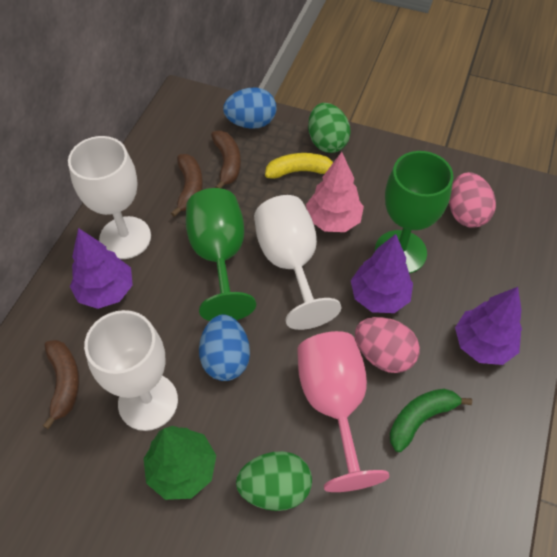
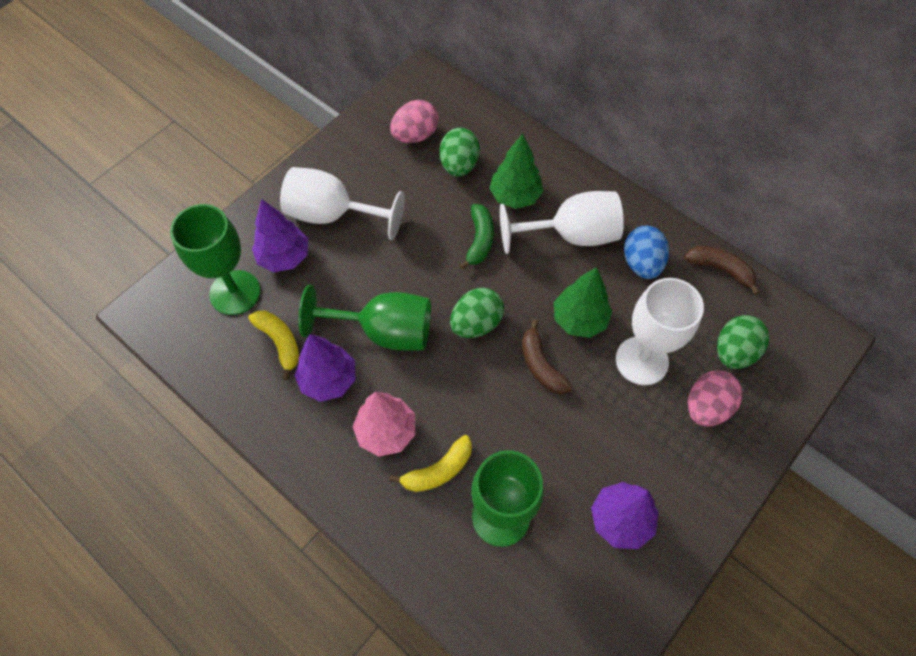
blue egg: [199,314,250,381] [223,88,276,129] = 2 -> [624,225,669,279] = 1
brown banana: [43,340,79,429] [171,154,203,217] [211,131,241,188] = 3 -> [522,319,572,394] [684,246,760,295] = 2
green egg: [236,451,312,511] [308,103,351,153] = 2 -> [439,128,480,177] [450,288,504,338] [717,315,770,369] = 3
green goblet: [186,188,256,321] [375,151,453,274] = 2 -> [170,204,261,315] [298,285,431,351] [471,450,544,547] = 3
green tree: [143,426,216,500] = 1 -> [489,133,543,209] [554,267,612,338] = 2
pink goblet: [297,331,390,492] = 1 -> none = 0
yellow banana: [265,153,333,179] = 1 -> [248,311,299,380] [390,435,472,492] = 2

